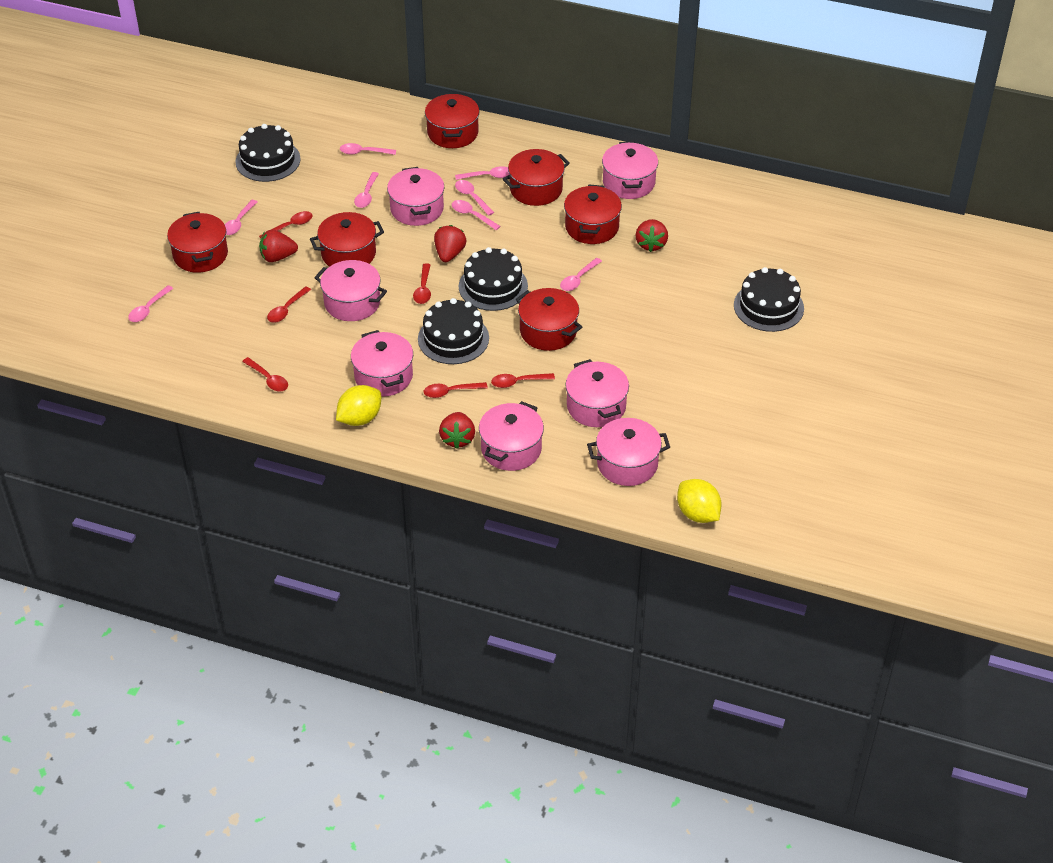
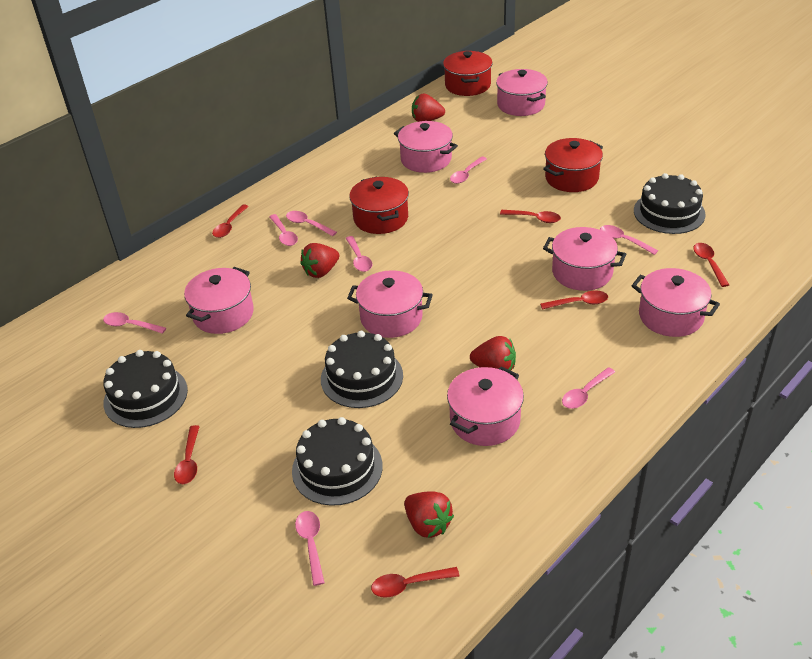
red pot: [167,212,228,273] [310,212,384,267] [425,93,480,148] [503,149,570,206] [516,288,582,351] [564,185,622,244] = 6 -> [349,177,409,234] [443,51,493,96] [543,138,603,192] = 3
yellow lemon: [336,385,381,426] [677,479,722,523] = 2 -> none = 0

